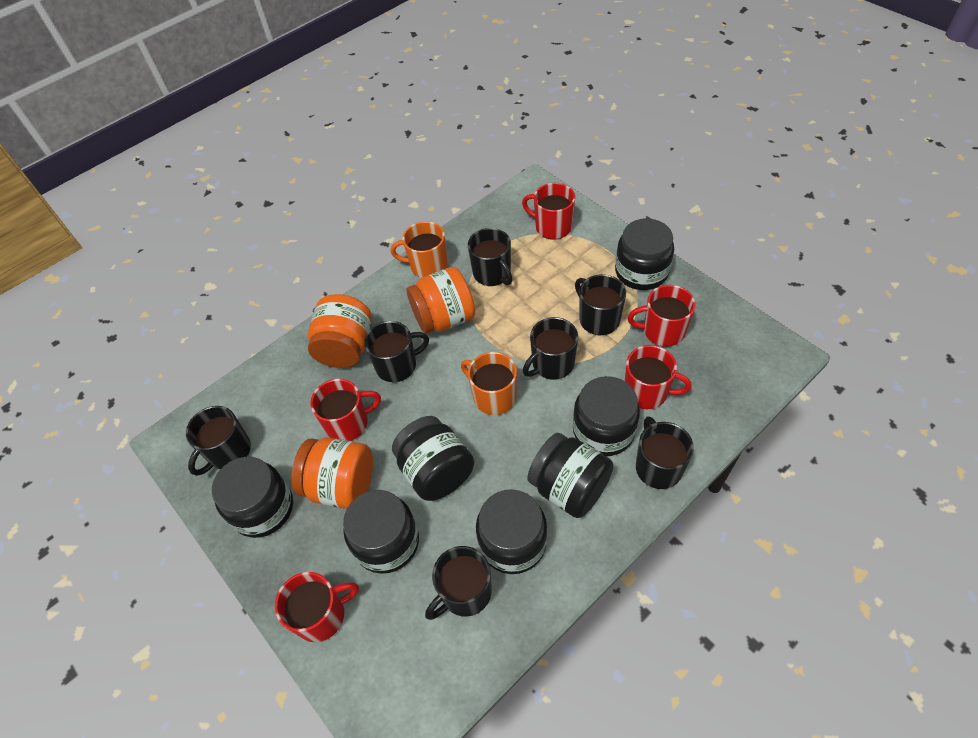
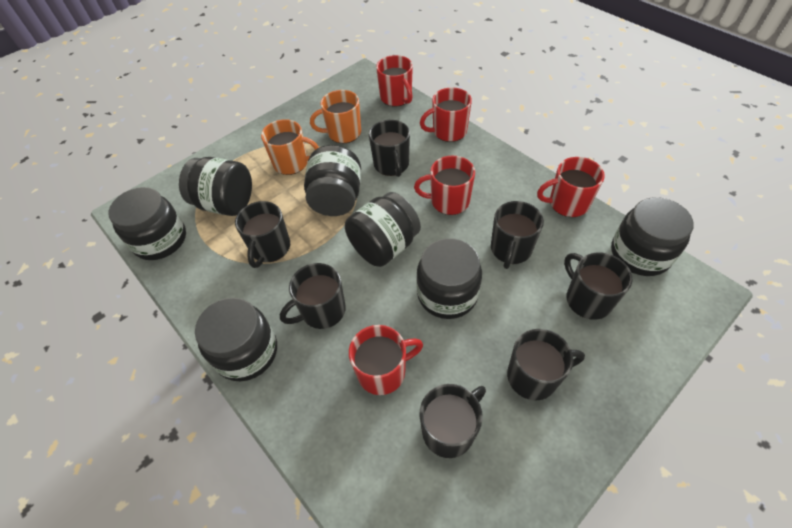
orange jar: [291,437,373,509] [308,294,372,368] [406,267,475,334] = 3 -> none = 0

